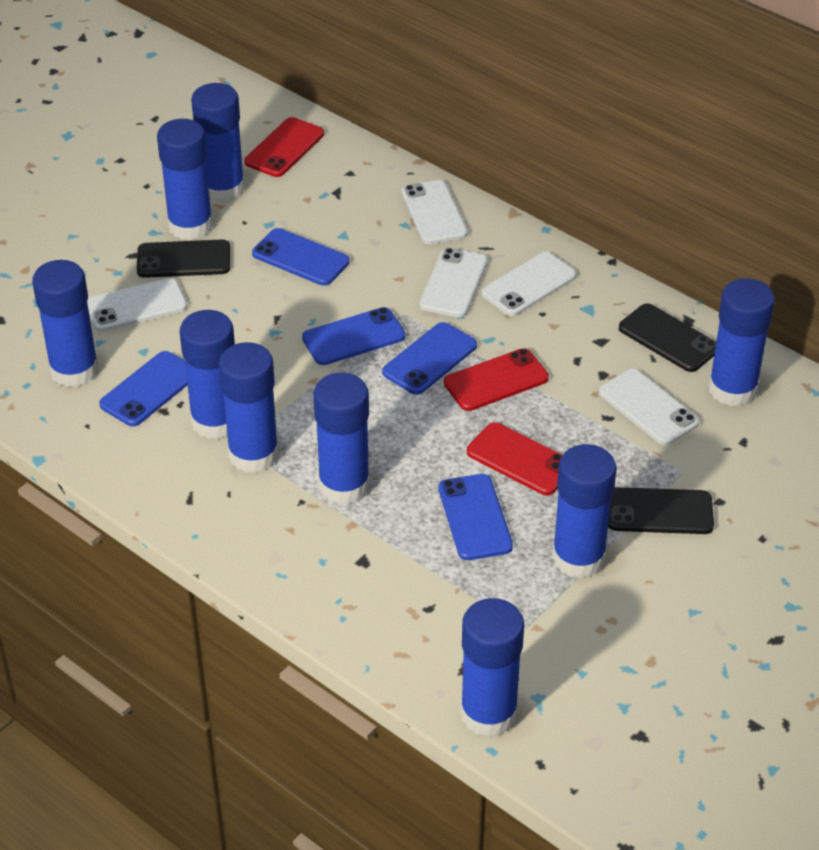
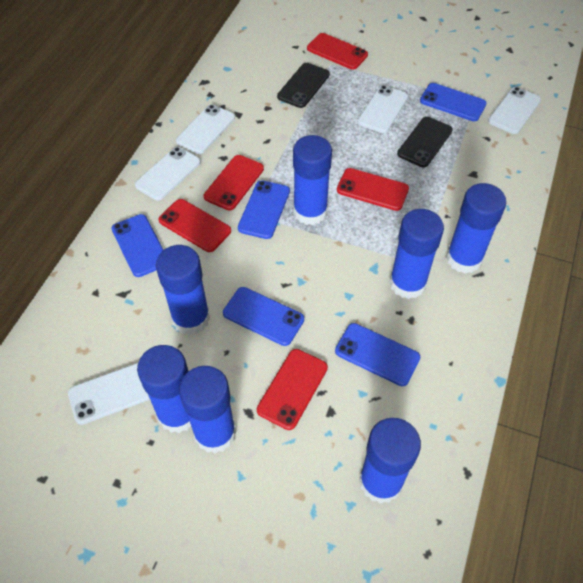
black phone: [137,240,230,278] [608,487,714,534] [619,303,716,372] = 3 -> [277,63,330,108] [397,117,453,167] = 2
blue glue stick: [32,260,99,387] [157,119,213,240] [180,310,235,439] [191,83,245,203] [219,342,279,473] [313,373,370,504] [460,598,524,737] [552,444,617,579] [708,278,775,407] = 9 -> [137,345,191,433] [156,245,210,335] [179,366,236,453] [293,135,332,225] [359,418,421,504] [389,209,444,299] [446,183,506,274] = 7
red phone: [244,117,324,177] [444,348,549,411] [467,422,563,495] = 3 -> [159,199,231,252] [204,155,264,210] [257,349,328,430] [307,33,368,70] [337,168,409,211] = 5

